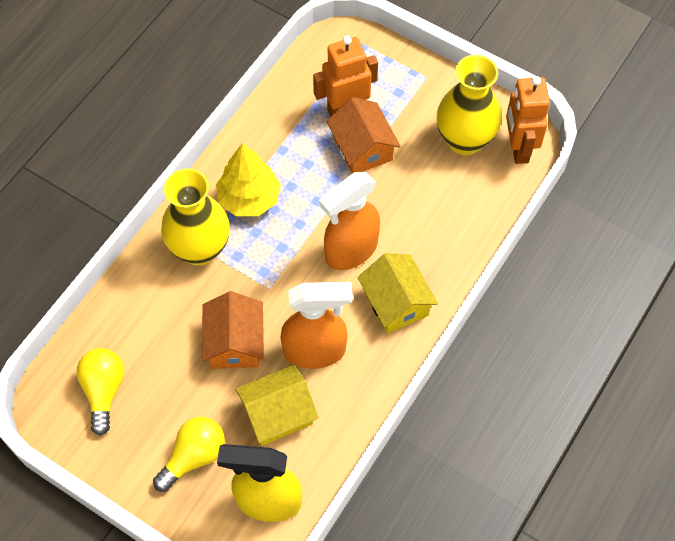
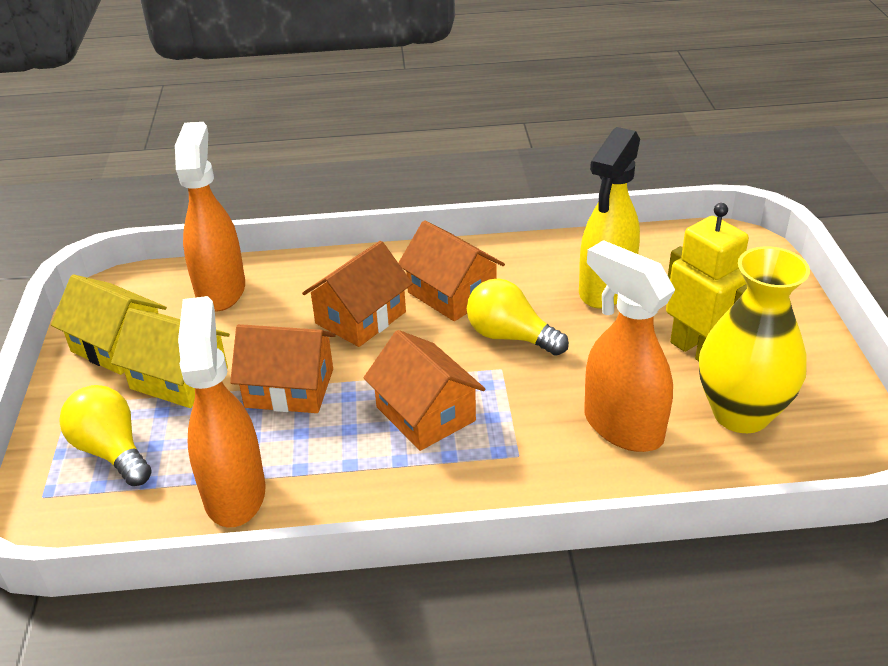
orange house: [202,291,264,369] [326,97,400,173] = 2 -> [230,324,336,413] [302,241,413,347] [363,330,485,451] [398,220,505,321] = 4
orange robot: [313,36,378,117] [506,76,550,164] = 2 -> none = 0
orange spray bottle: [281,282,353,369] [319,172,380,270] = 2 -> [175,122,245,312] [178,296,266,527] [584,240,675,452] = 3
yellow robot: none = 0 -> [666,203,749,361] = 1
yellow tree: [216,143,281,216] = 1 -> none = 0
yellow vase: [161,169,230,266] [436,55,502,155] = 2 -> [699,246,810,433] = 1

